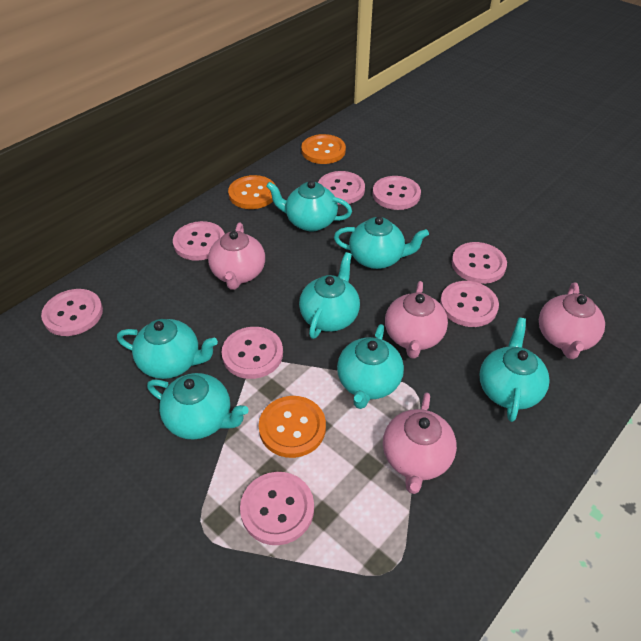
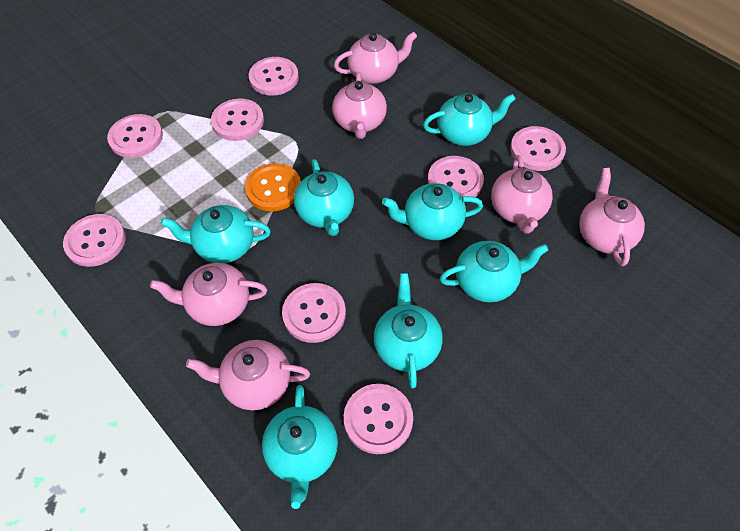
orange button: [228,175,275,209] [259,396,326,458] [301,134,346,164] = 3 -> [245,163,301,211] = 1
pink teapot: [208,222,265,290] [383,392,457,494] [385,281,448,359] [539,283,605,359] = 4 -> [150,263,267,326] [186,340,310,410] [332,72,387,139] [334,32,417,84] [491,155,553,234] [579,168,645,266] = 6

